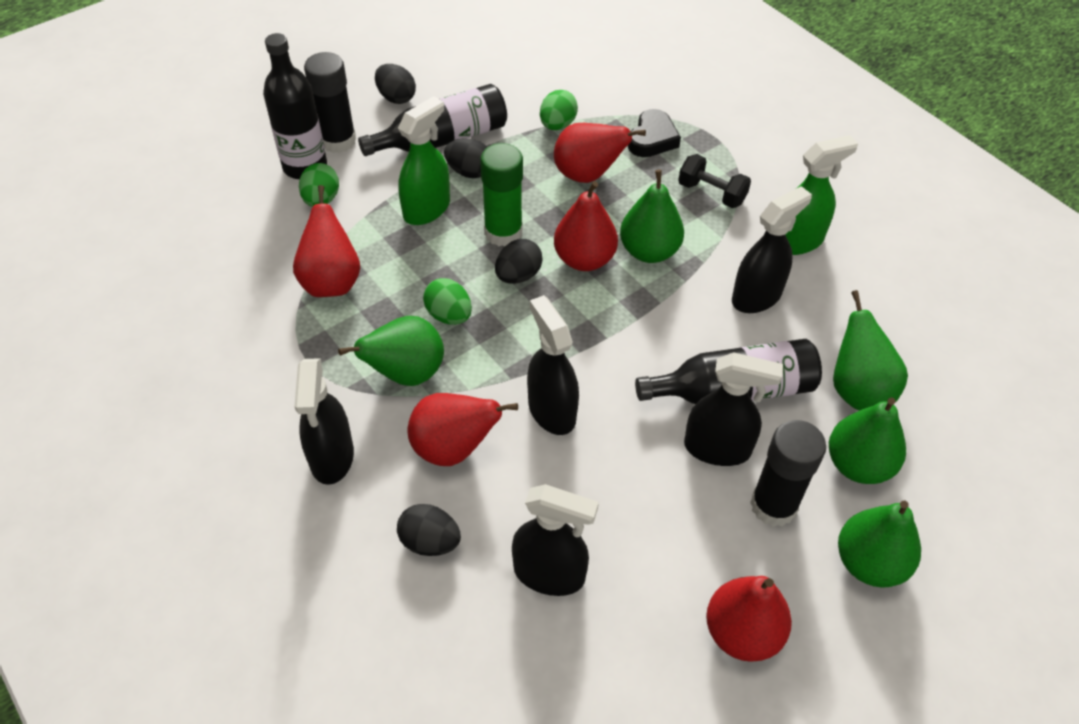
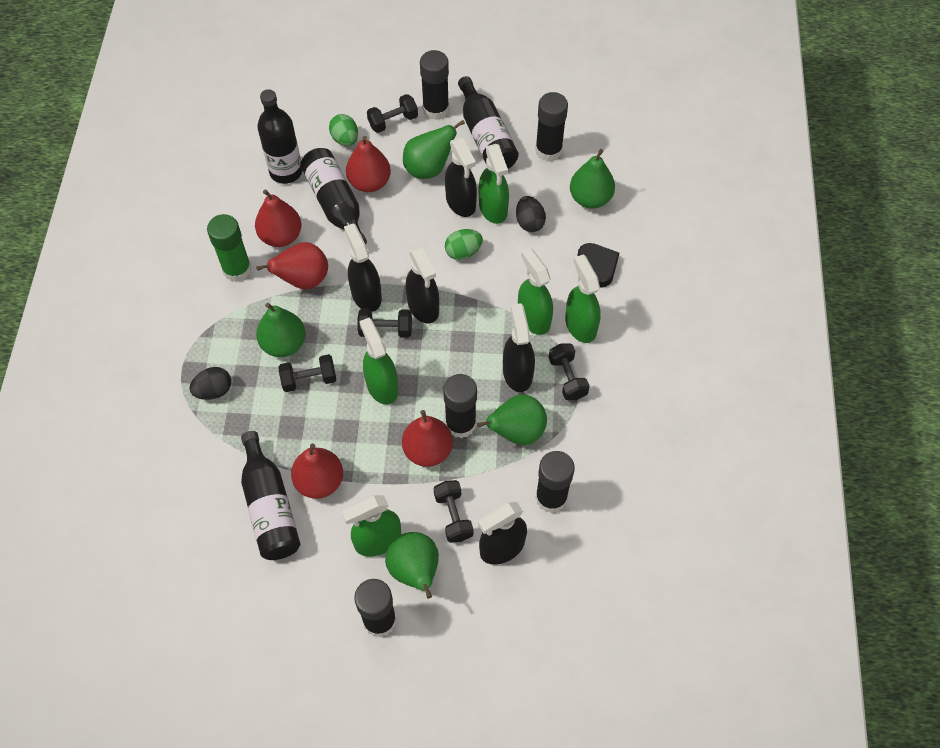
black bottle: [263,33,327,179] [358,84,507,156] [635,339,822,404] = 3 -> [241,431,300,560] [257,89,302,184] [301,148,367,245] [458,76,519,169] = 4
black dumbbell: [678,154,751,208] = 1 -> [278,354,337,392] [357,309,412,338] [367,94,418,133] [434,480,474,543] [549,343,590,400] = 5
black egg: [375,64,416,104] [397,504,461,556] [444,138,487,178] [495,239,543,284] = 4 -> [189,367,231,400] [516,196,546,232] = 2
black glue stick: [304,52,356,153] [750,420,826,527] = 2 -> [354,579,397,637] [420,50,449,120] [443,374,477,438] [535,92,568,161] [535,451,575,513] = 5
green egg: [299,163,339,207] [423,278,472,325] [540,90,578,130] = 3 -> [329,114,358,146] [445,229,483,260] = 2
green spray bottle: [398,96,450,225] [786,135,858,255] = 2 -> [342,495,401,557] [359,318,398,405] [479,144,509,224] [518,248,553,335] [565,254,601,343] = 5

